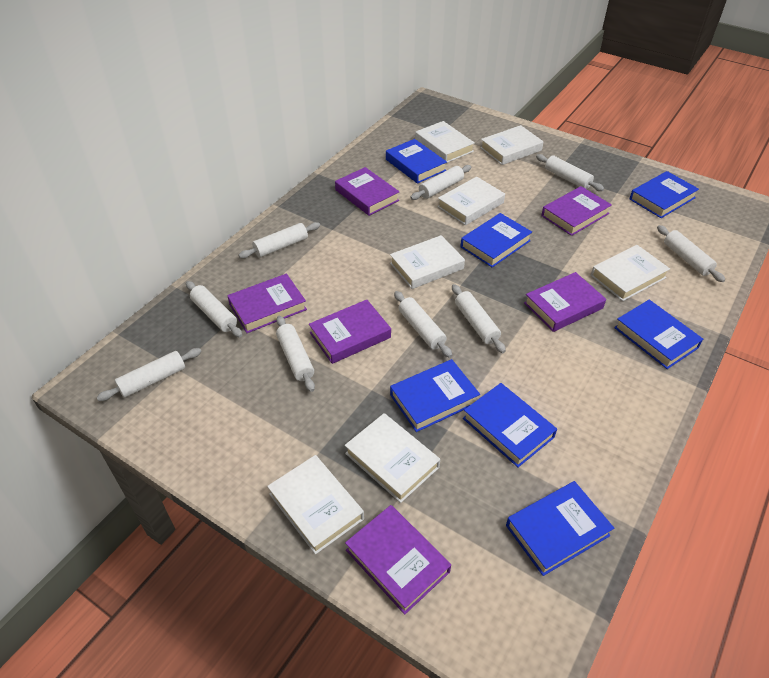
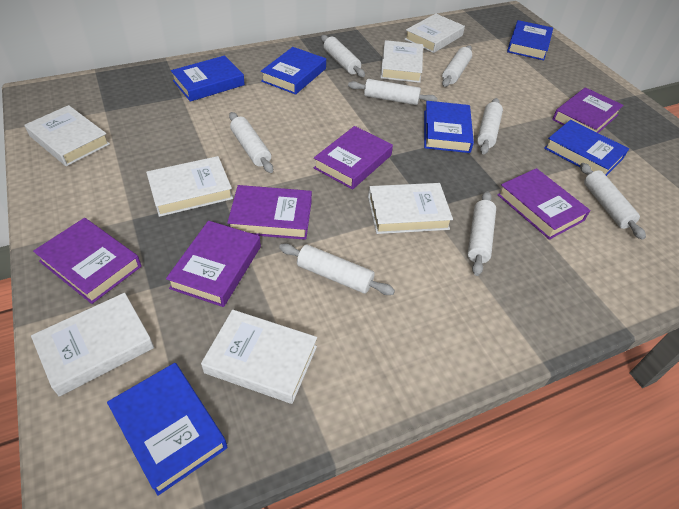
blue book: [386,139,447,184] [390,359,480,432] [461,213,532,267] [463,383,557,467] [506,481,614,576] [614,300,703,369] [630,171,699,218] = 7 -> [107,363,227,496] [171,55,245,102] [261,47,326,95] [424,101,474,153] [507,20,553,60] [544,120,629,176] = 6
white rolling pin: [96,348,201,401] [186,281,242,337] [238,222,320,258] [276,316,315,392] [394,291,452,358] [410,165,471,200] [452,284,506,353] [536,154,604,191] [657,225,725,282] = 9 -> [229,112,273,173] [279,243,395,295] [321,35,365,77] [348,79,437,105] [442,45,472,87] [467,191,496,276] [477,98,503,154] [580,163,646,240] = 8

